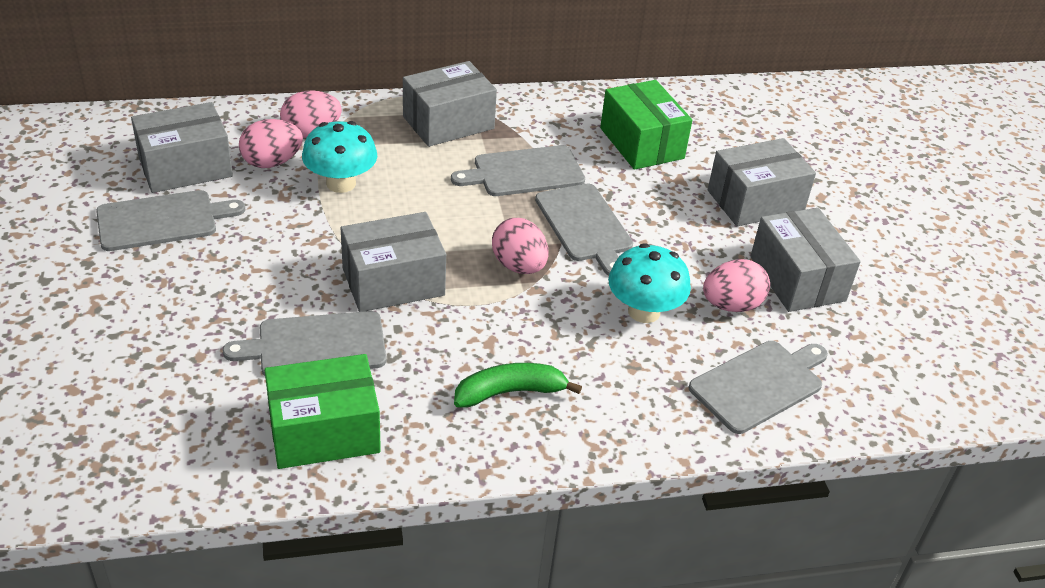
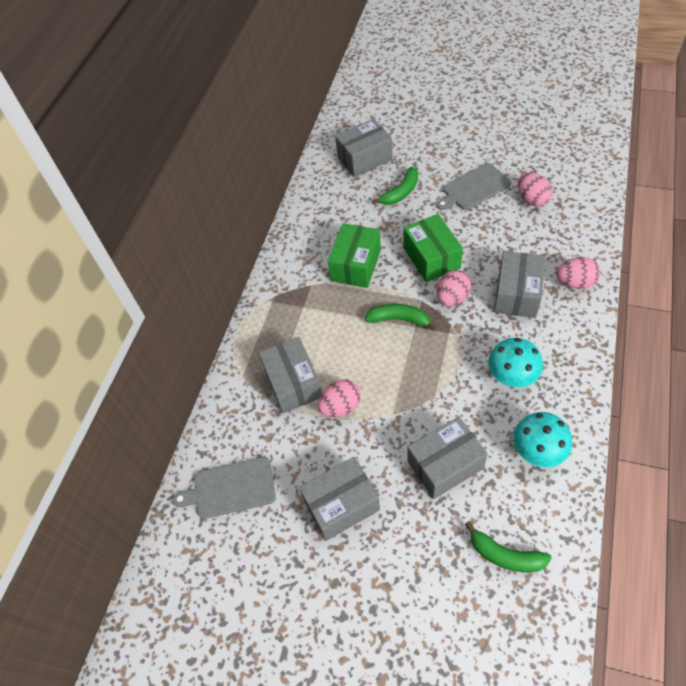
green banana: [454,363,582,408] = 1 -> [365,304,436,331] [372,167,418,205] [465,521,552,572] = 3
grey cutting board: [96,190,245,251] [223,311,386,376] [451,145,585,196] [535,184,633,276] [689,341,828,434] = 5 -> [173,457,276,519] [436,163,511,210] = 2

